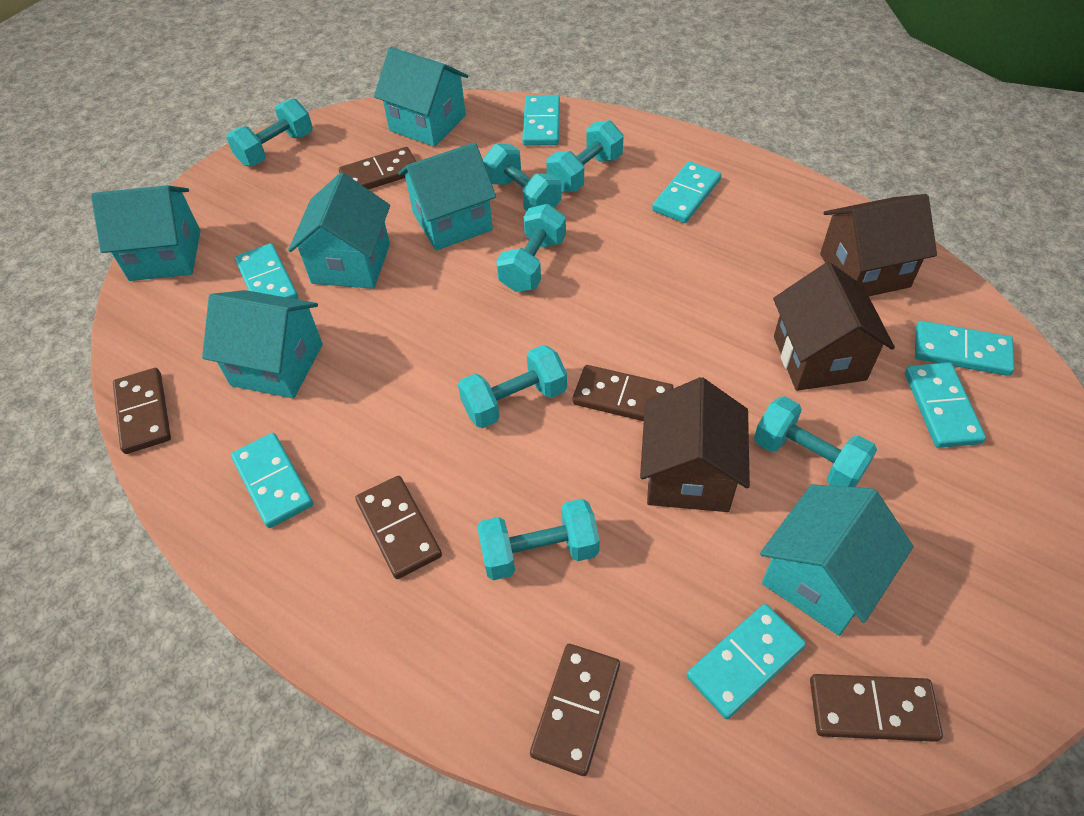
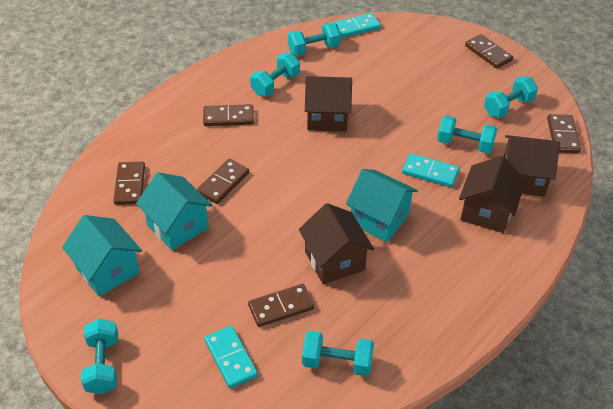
brown house: [640,377,750,512] [773,262,895,391] [820,194,937,296] = 3 -> [299,203,374,284] [305,76,352,132] [459,156,526,233] [504,135,560,197] = 4
turquoise domino: [231,433,313,528] [235,243,298,299] [522,95,560,146] [652,161,721,223] [686,604,806,719] [905,362,986,448] [915,321,1015,376] = 7 -> [204,326,258,388] [332,13,381,38] [402,153,459,187] = 3
turquoise dumbbell: [226,98,313,166] [458,345,567,428] [477,499,600,580] [483,144,561,211] [496,204,566,292] [546,120,624,192] [754,396,877,487] = 7 -> [81,319,118,394] [250,53,300,96] [288,22,341,56] [302,331,374,376] [437,115,497,154] [484,76,538,118] = 6
turquoise house: [91,185,200,281] [202,290,323,398] [288,172,390,289] [374,47,468,147] [398,142,496,250] [760,484,913,636] = 6 -> [62,215,142,297] [136,172,213,250] [346,169,418,242] = 3

